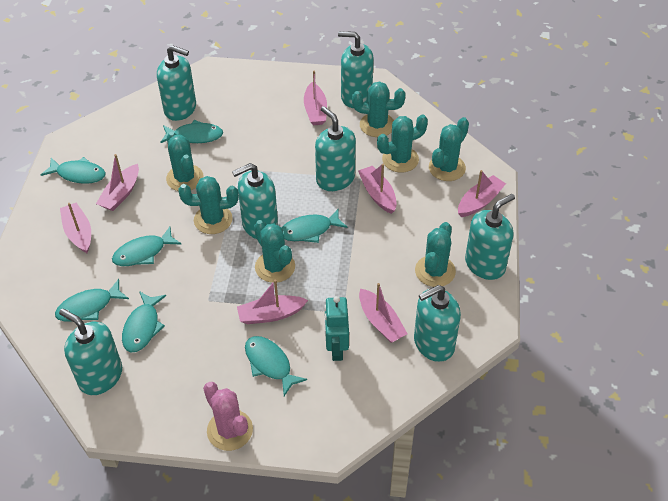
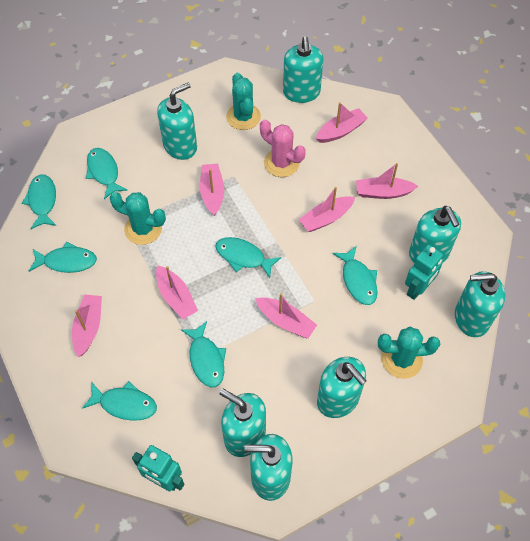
turquoise cactus: [166,132,204,191] [179,176,238,234] [254,220,295,283] [352,81,406,137] [377,114,428,173] [415,222,456,287] [429,117,469,181] = 7 -> [109,192,166,245] [226,73,261,130] [378,327,440,379] = 3
turquoise robot: [324,296,349,361] = 1 -> [132,445,184,491] [405,245,444,300] = 2

